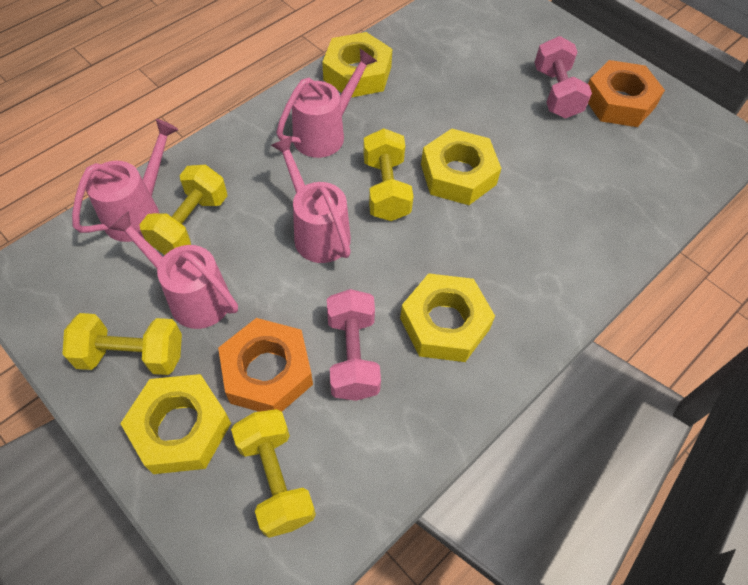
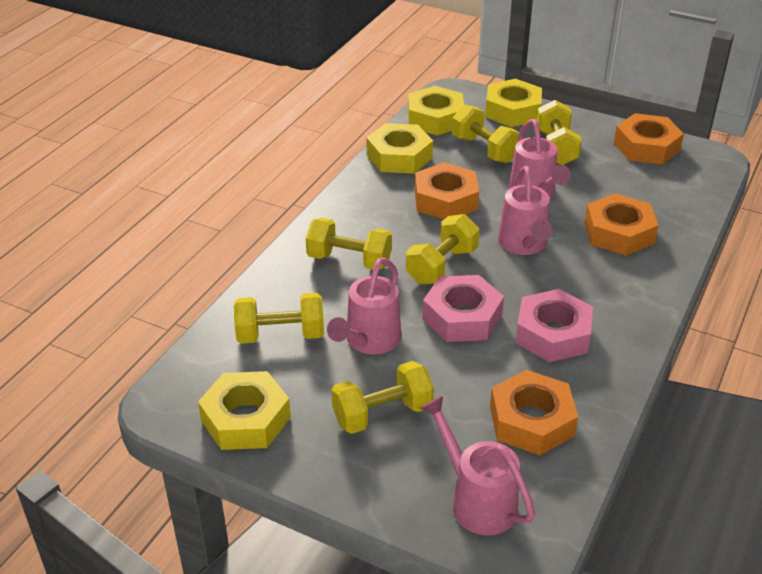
orange nut: [218,318,313,412] [588,60,665,127] = 2 -> [415,162,479,219] [490,370,578,455] [585,193,658,256] [614,113,684,165] = 4
pink dumbbell: [327,289,381,401] [535,36,592,118] = 2 -> none = 0
pink nut: none = 0 -> [423,275,504,342] [515,289,593,362] = 2
yellow dumbbell: [62,313,182,375] [139,165,227,255] [231,409,316,538] [363,128,413,221] = 4 -> [234,293,324,344] [306,218,392,270] [331,361,434,434] [406,214,479,285] [452,104,520,163] [537,100,582,165] = 6

